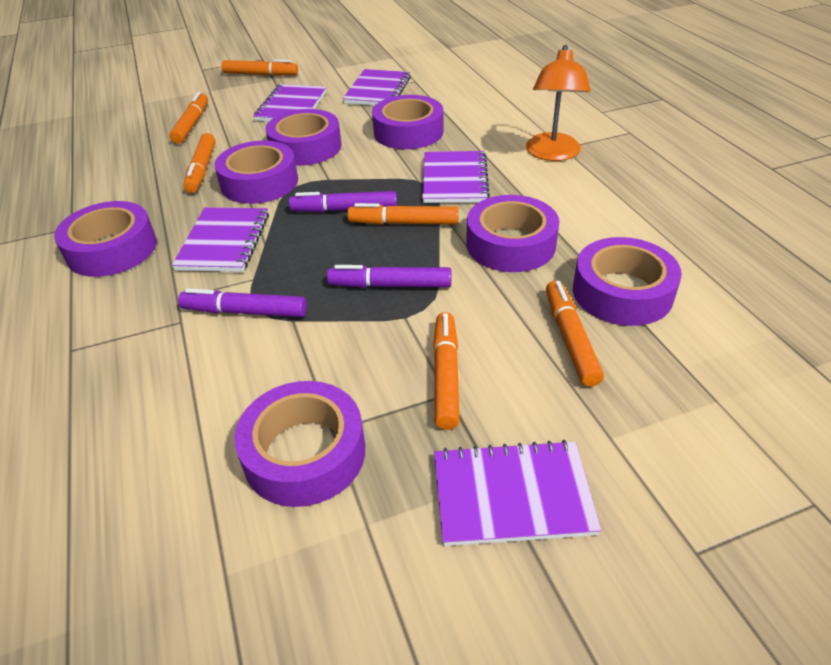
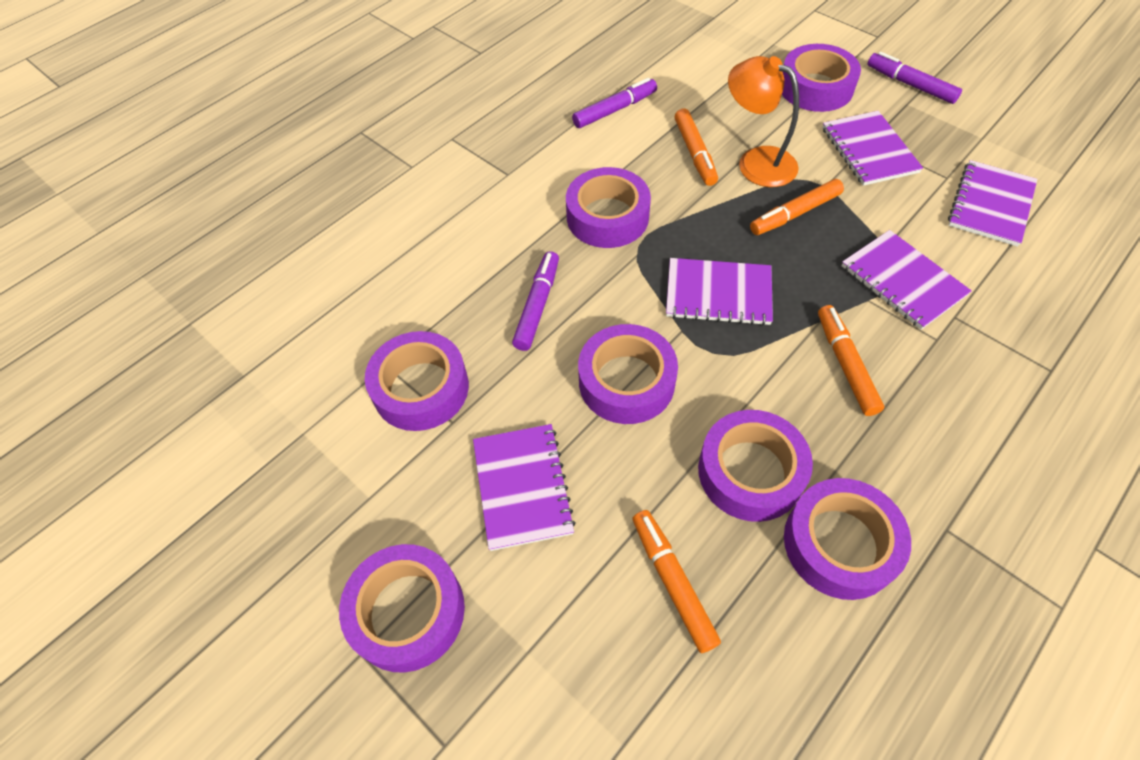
orange marker: [169,92,208,144] [183,133,216,193] [222,60,298,76] [347,203,459,225] [433,312,460,430] [546,280,604,387] = 6 -> [632,510,721,653] [675,109,718,186] [750,179,844,235] [818,305,884,416] = 4

